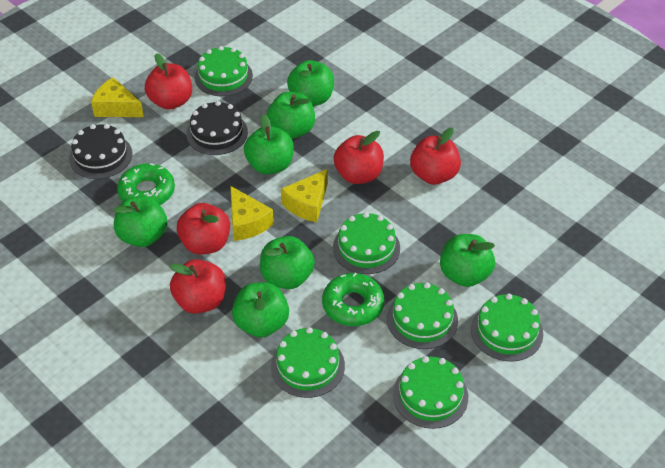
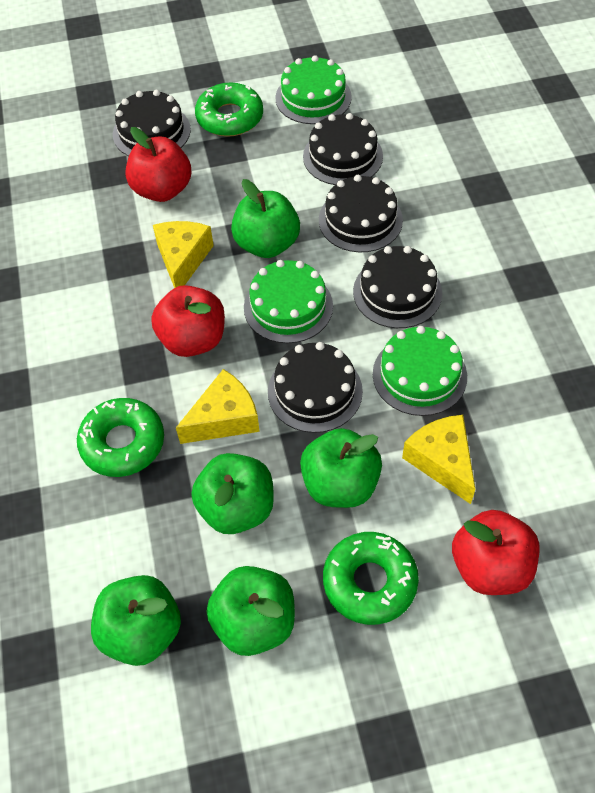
black cake: [69,124,132,179] [186,101,248,155] = 2 -> [113,90,191,156] [268,342,363,433] [303,113,383,185] [319,175,403,252] [353,246,442,328] = 5
green apple: [114,196,167,247] [232,282,289,337] [244,114,294,174] [260,236,315,289] [267,92,315,139] [287,60,334,106] [440,234,495,287] = 7 -> [91,575,181,666] [191,453,274,534] [206,566,295,656] [231,179,300,258] [300,428,382,508] = 5
green cake: [194,46,253,96] [271,327,345,398] [333,212,400,274] [387,282,458,349] [393,356,468,429] [471,294,543,362] = 6 -> [244,260,333,343] [275,55,352,124] [373,326,467,416] = 3
green donut: [117,163,175,205] [322,272,384,326] = 2 -> [77,398,164,477] [195,82,263,137] [323,532,419,625] = 3
red apple: [145,53,192,110] [170,259,226,314] [177,203,230,255] [334,131,384,184] [410,128,461,185] = 5 -> [126,127,191,202] [151,285,225,357] [452,510,539,595] = 3

